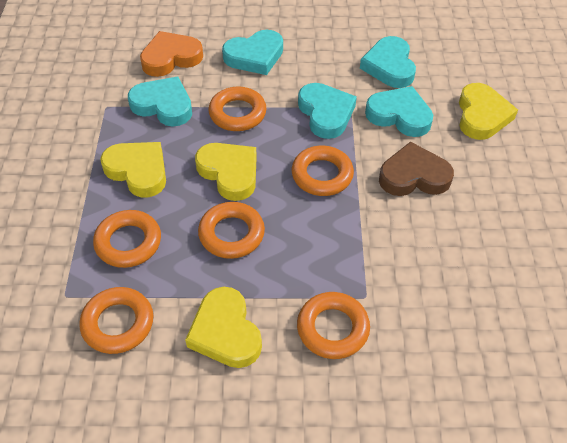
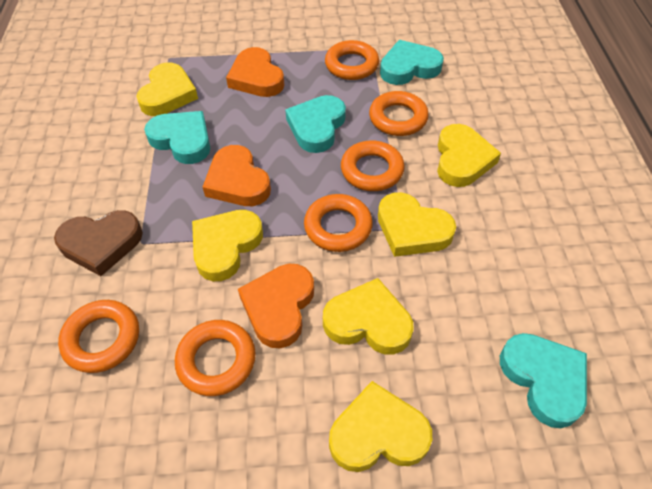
orange heart: [140,31,203,77] = 1 -> [203,145,271,206] [226,47,284,97] [238,264,314,348] = 3
turquoise heart: [128,76,192,127] [222,30,283,75] [298,83,357,139] [360,36,416,88] [365,86,433,137] = 5 -> [144,111,210,164] [285,95,346,153] [380,40,444,85] [500,333,587,428] = 4
yellow heart: [100,142,166,198] [185,287,262,368] [195,143,257,201] [459,83,518,140] = 4 -> [136,63,198,116] [192,210,263,281] [323,278,414,355] [329,381,432,472] [378,192,456,257] [437,124,501,187] = 6

